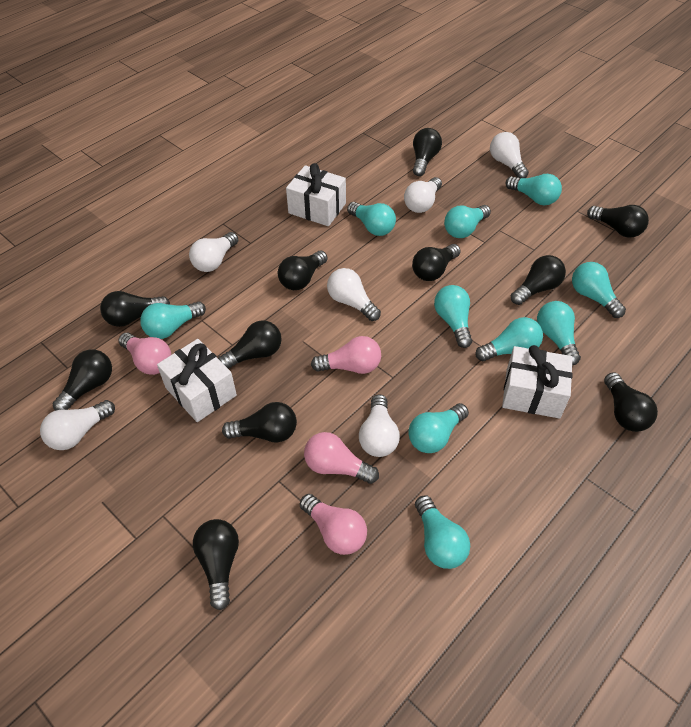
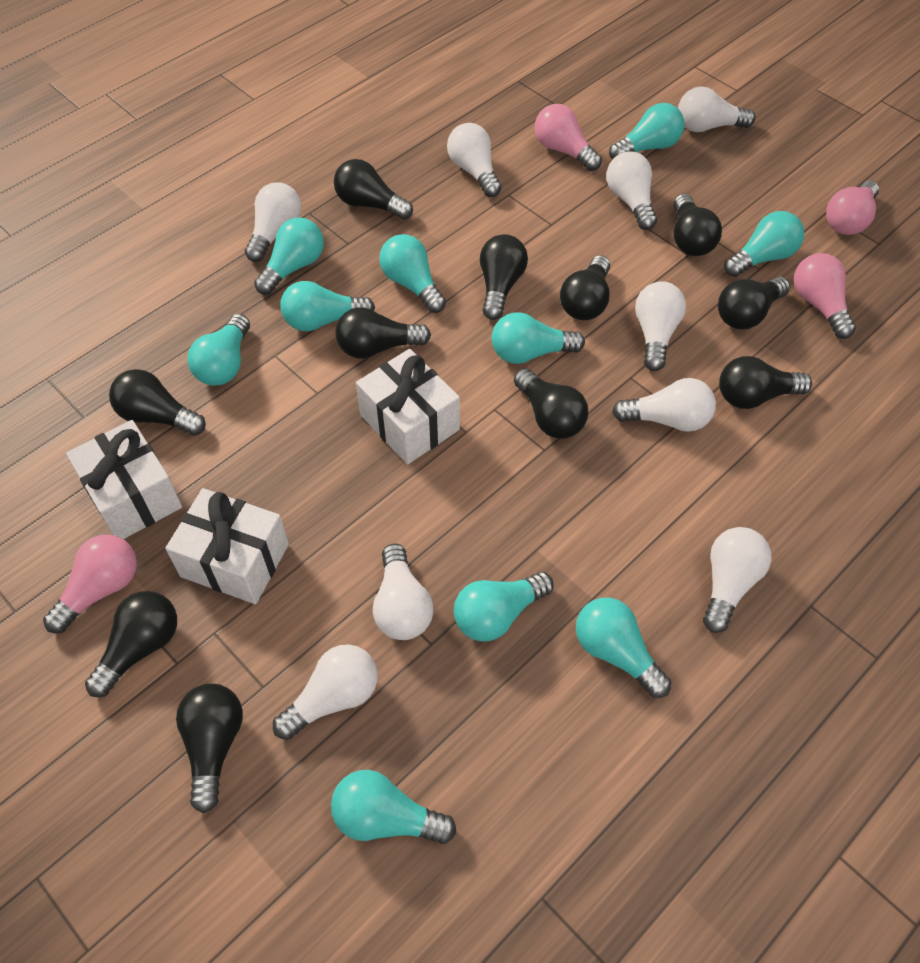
white light bulb: [40,400,115,450] [189,232,238,272] [327,268,381,321] [359,394,400,457] [404,177,442,213] [490,132,529,178] = 6 -> [245,183,302,262] [273,644,378,740] [373,544,434,640] [447,123,502,197] [606,152,657,230] [612,378,716,432] [635,281,686,371] [678,86,756,132] [703,527,771,633] = 9

